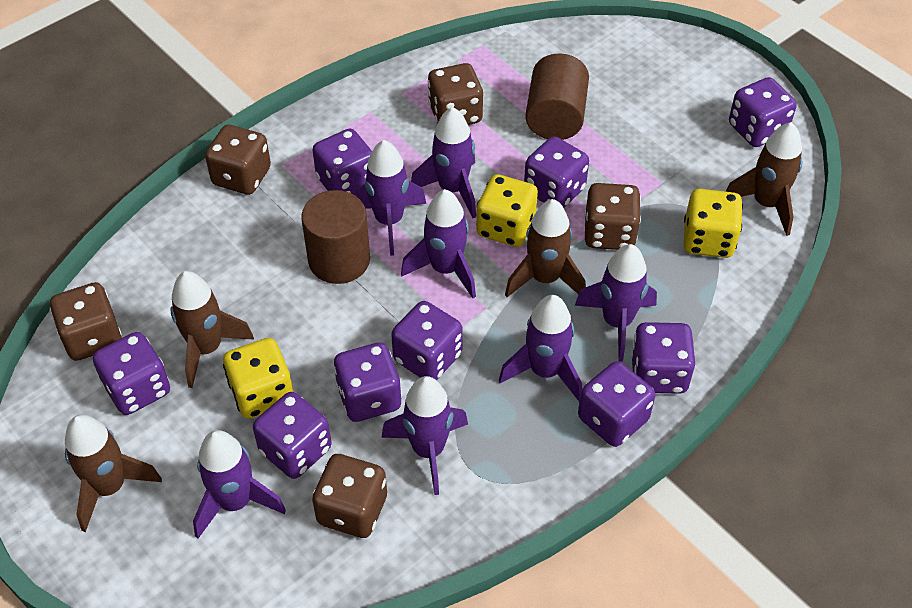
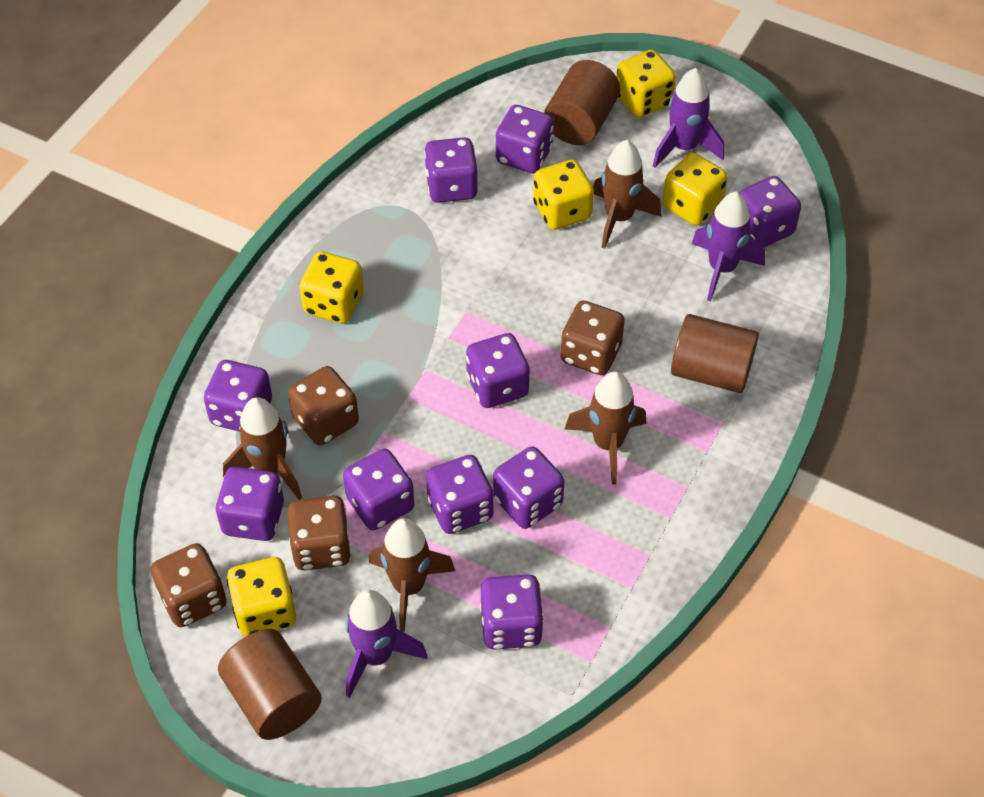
brown cylinder: [301,190,370,284] [525,53,589,140] = 2 -> [218,629,322,740] [544,60,620,145] [671,314,759,393] = 3
brown dice: [50,282,122,361] [205,124,271,195] [312,454,387,538] [428,63,483,125] [585,183,641,250] = 5 -> [151,543,227,627] [287,496,351,571] [288,366,359,446] [560,301,625,375] = 4
purple dice: [93,332,170,415] [253,392,332,479] [313,129,372,194] [333,342,402,422] [391,301,463,380] [524,136,589,208] [578,361,655,447] [631,322,695,394] [729,77,797,147] = 9 -> [204,360,272,432] [215,467,284,541] [343,449,414,530] [424,137,478,203] [426,455,494,534] [466,333,530,408] [480,574,544,650] [493,446,565,529] [496,105,554,174] [739,176,801,248] = 10
purple rocket: [193,430,286,539] [352,140,426,256] [381,376,468,495] [401,189,476,298] [411,107,476,218] [499,295,582,402] [575,244,657,361] = 7 -> [345,590,427,698] [653,68,724,168] [691,191,765,301] = 3
yellow dice: [223,338,293,419] [476,174,538,247] [683,189,743,258] = 3 -> [227,557,296,636] [300,251,364,324] [533,160,594,230] [616,49,676,118] [662,153,728,225] = 5

